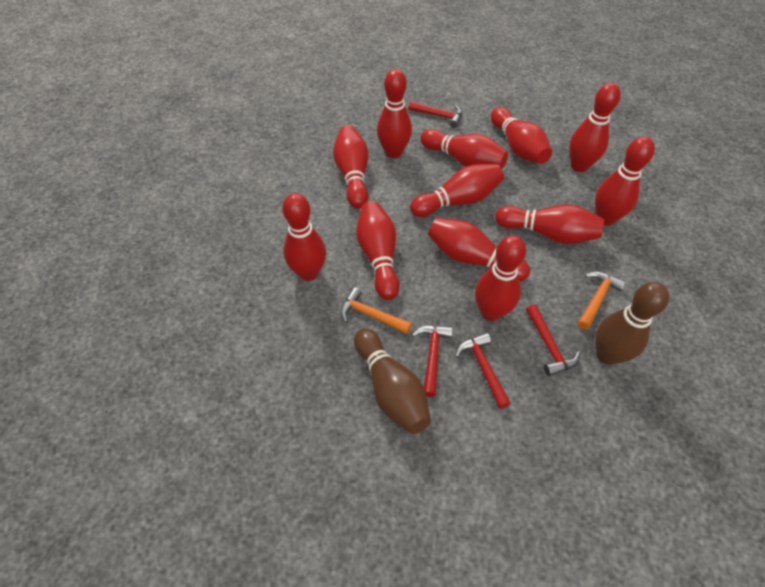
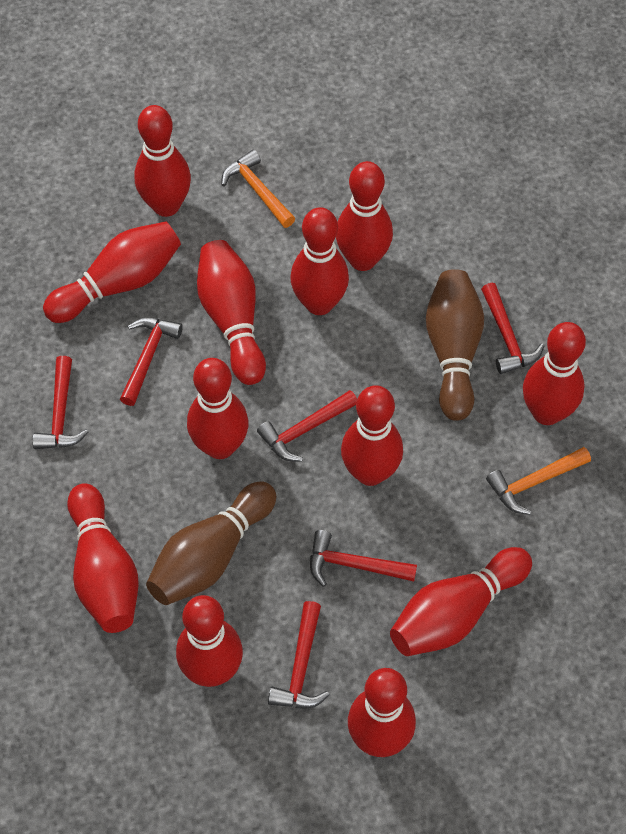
red hammer: [408,101,462,128] [412,325,453,397] [455,333,511,409] [526,304,580,376] = 4 -> [32,356,89,449] [120,318,183,406] [257,390,357,462] [268,601,329,708] [310,530,417,587] [481,283,544,374] = 6

